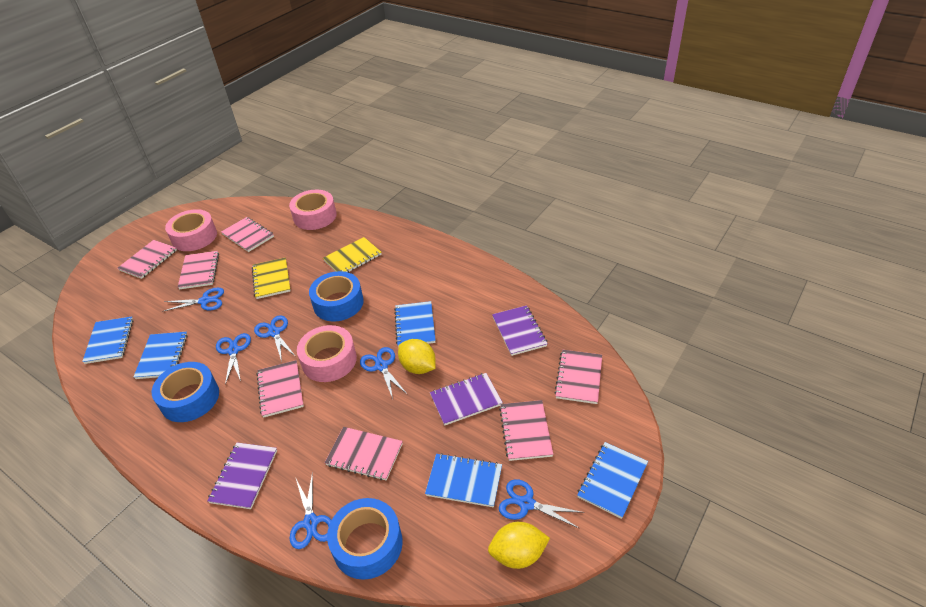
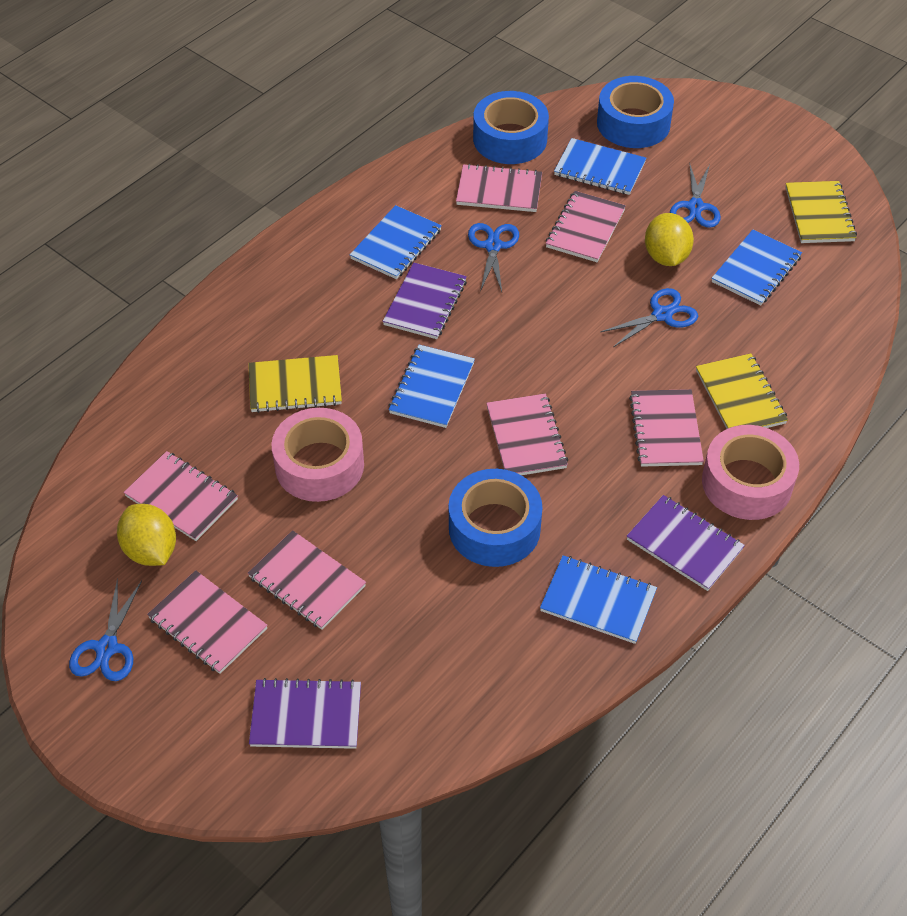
blue scissors: [162,287,224,312] [216,333,251,385] [254,315,296,362] [290,472,331,549] [360,347,408,399] [499,479,584,529] = 6 -> [69,578,142,681] [468,223,519,292] [600,288,698,347] [670,163,721,228] = 4
pink tape: [165,209,217,251] [289,189,337,230] [297,325,357,382] = 3 -> [272,408,364,502] [702,425,799,520] = 2
yellow notebook: [252,257,291,299] [323,237,382,273] = 2 -> [248,355,342,413] [696,353,788,429] [785,181,857,243] = 3

